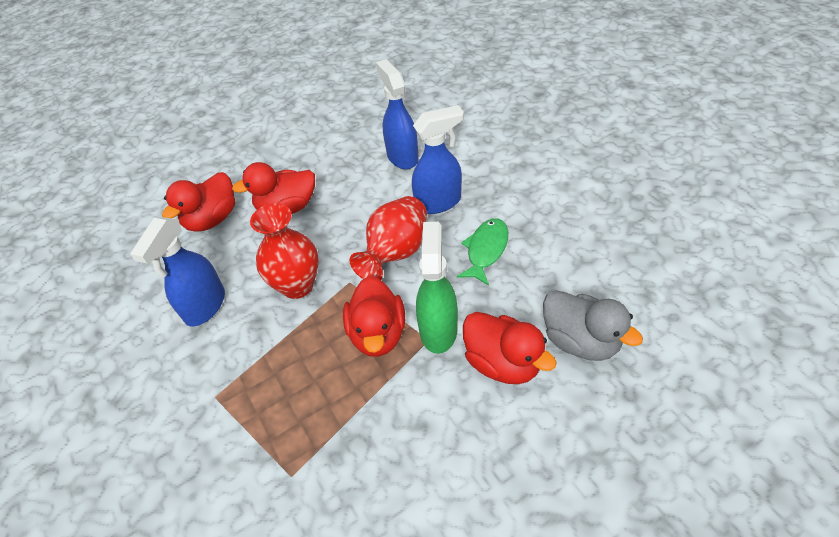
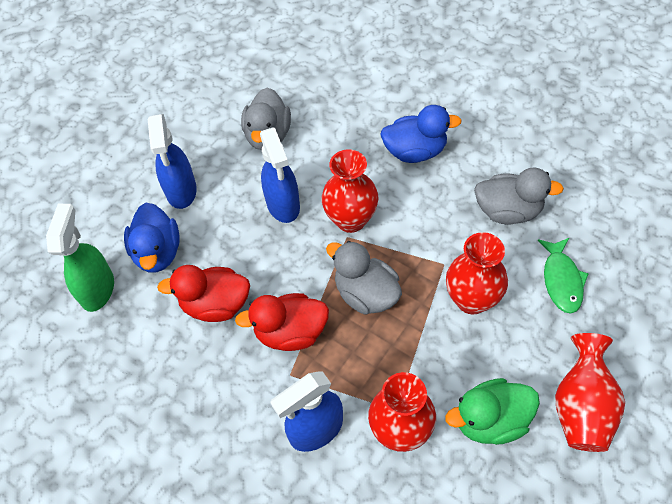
blue duck: none = 0 -> [124,203,180,272] [380,105,462,163] = 2
green duck: none = 0 -> [445,378,540,445] = 1
grey duck: [543,290,643,361] = 1 -> [241,87,291,150] [326,241,402,315] [474,167,564,224] = 3
red duck: [162,172,235,232] [232,162,315,214] [343,276,405,357] [463,312,557,384] = 4 -> [157,265,250,322] [235,293,329,351] = 2
red vase: [250,203,319,299] [349,196,427,280] = 2 -> [322,149,378,233] [368,372,436,452] [446,232,508,314] [555,333,625,452] = 4

